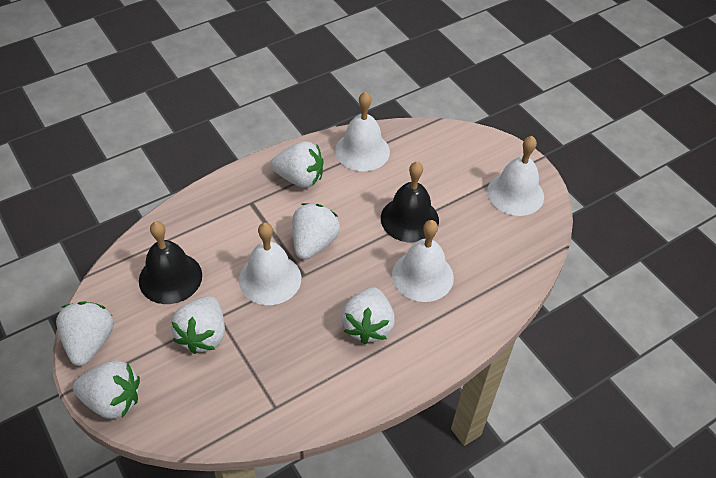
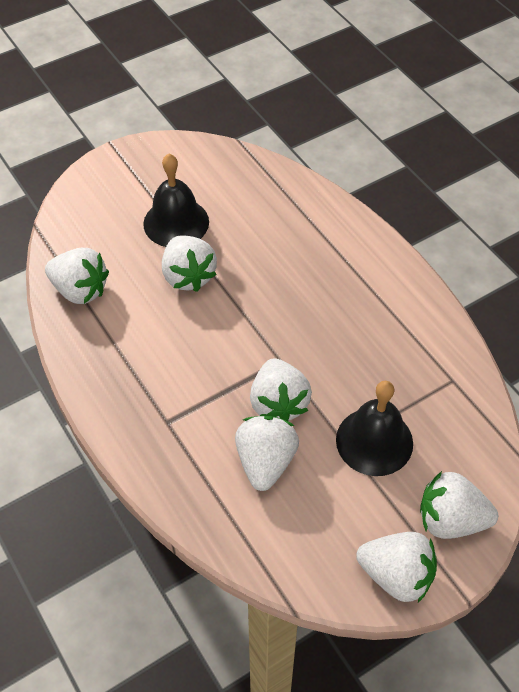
white bell: [239,223,301,305] [335,92,390,171] [392,220,454,302] [487,136,544,216] = 4 -> none = 0

